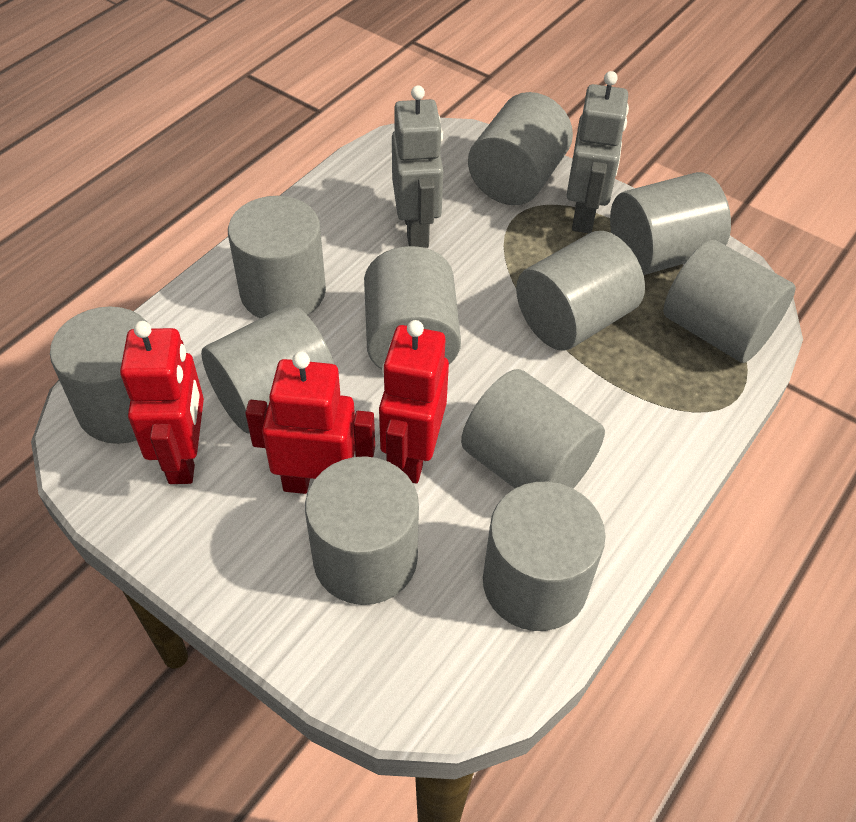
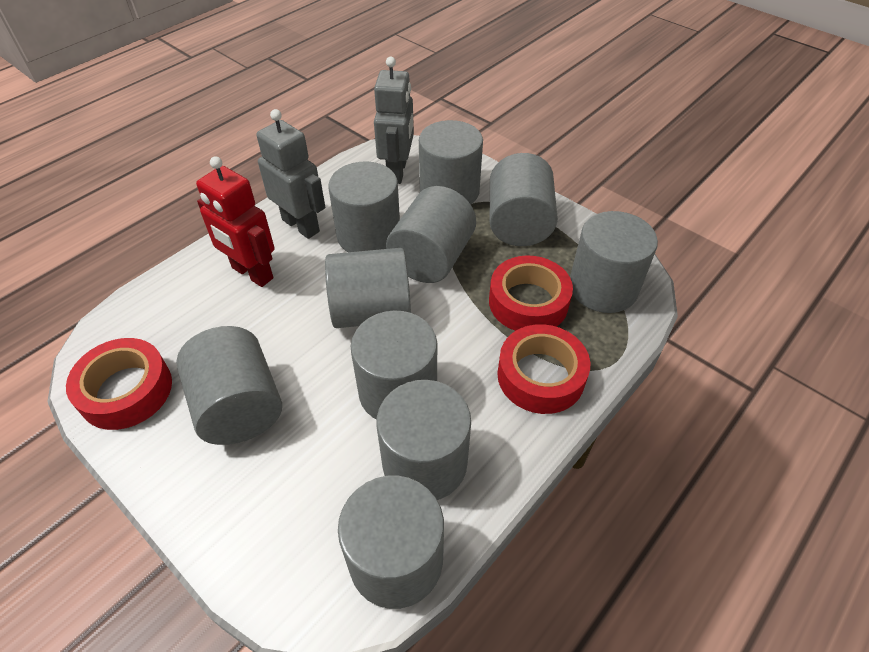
grey cylinder: [50,307,152,444] [201,305,334,434] [228,196,326,319] [305,456,419,605] [364,246,461,370] [461,369,605,489] [468,92,573,205] [483,482,606,631] [516,231,645,351] [610,172,731,275] [663,239,796,363] = 11 -> [176,326,282,445] [325,248,411,328] [328,161,400,252] [338,476,444,609] [351,311,437,420] [377,380,471,500] [386,186,476,283] [419,120,483,205] [490,153,558,246] [570,211,658,313] = 10
red robot: [120,321,204,484] [245,352,375,494] [379,320,449,483] = 3 -> [196,156,274,287] = 1
red tape: none = 0 -> [66,338,172,430] [489,256,573,331] [497,324,590,414] = 3

